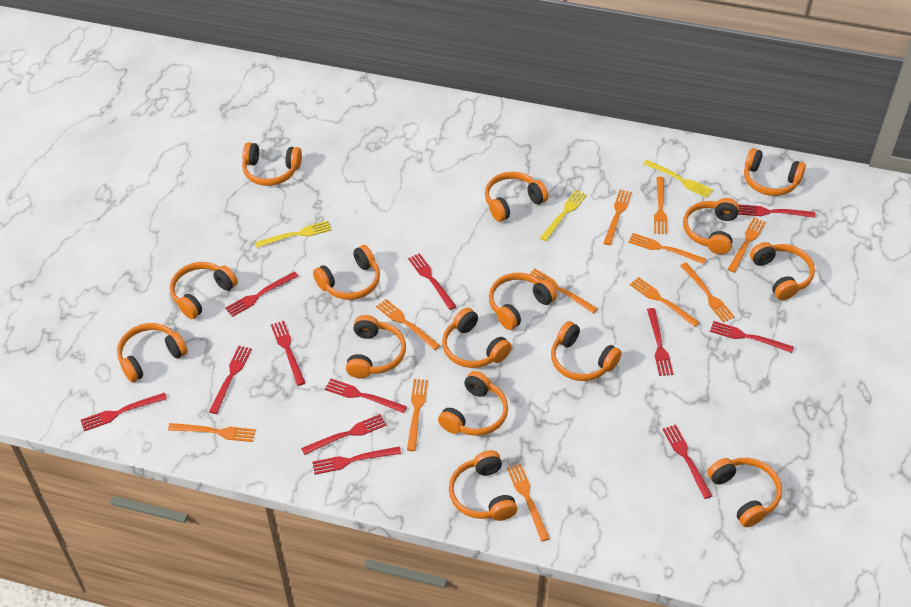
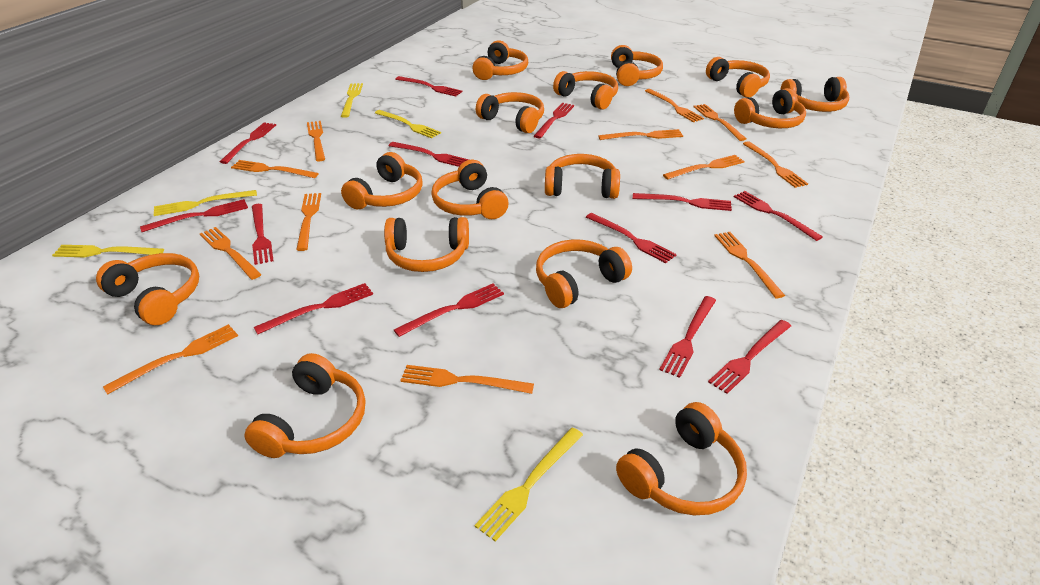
orange fork: [168,423,256,442] [376,299,440,350] [407,379,428,451] [507,463,550,542] [529,269,598,314] [603,189,632,245] [628,233,706,264] [630,277,699,327] [654,177,667,234] [680,263,735,322] [728,218,766,273] = 11 -> [103,324,238,394] [200,227,262,280] [231,160,319,178] [296,193,321,251] [307,121,325,161] [400,365,534,394] [598,129,683,140] [645,89,704,122] [663,155,745,180] [693,104,746,141] [714,232,785,298] [743,141,808,188] = 12
red fork: [81,393,167,431] [209,346,252,414] [225,271,299,317] [271,321,305,386] [301,414,386,455] [312,446,401,475] [325,379,407,413] [408,253,457,310] [647,308,673,376] [662,424,712,499] [710,321,794,353] [738,204,815,218] = 12 -> [140,199,248,232] [220,122,276,164] [252,204,274,265] [254,283,373,335] [389,142,469,167] [394,283,504,337] [395,76,463,97] [534,103,574,139] [586,213,677,263] [633,193,732,211] [659,296,716,378] [708,320,791,394] [734,191,823,241] = 13
yellow fork: [254,221,332,248] [540,190,587,241] [643,160,713,198] = 3 -> [52,245,164,257] [153,190,257,216] [341,83,363,118] [375,110,441,138] [475,427,583,542] = 5

